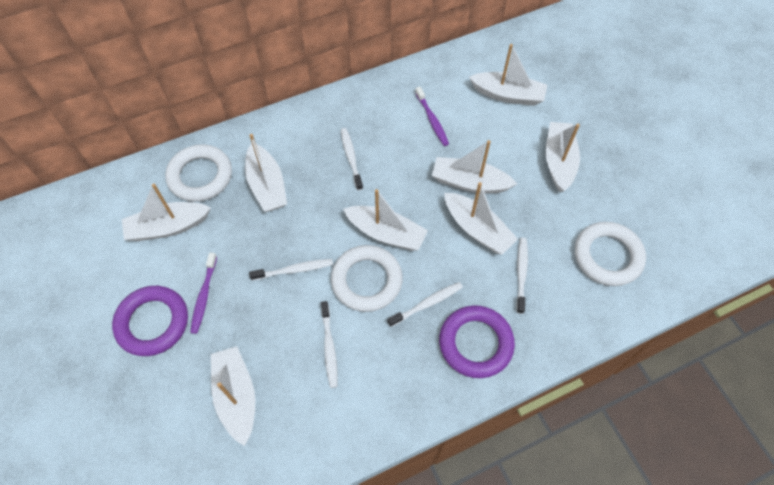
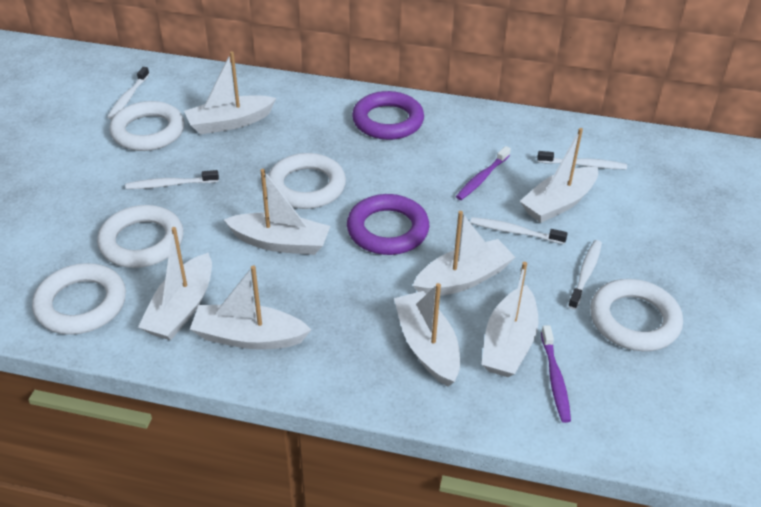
white ring: [165,144,232,202] [331,245,403,312] [575,222,646,286] = 3 -> [32,263,126,335] [97,205,184,268] [109,101,184,151] [268,153,346,209] [590,279,683,351] = 5

